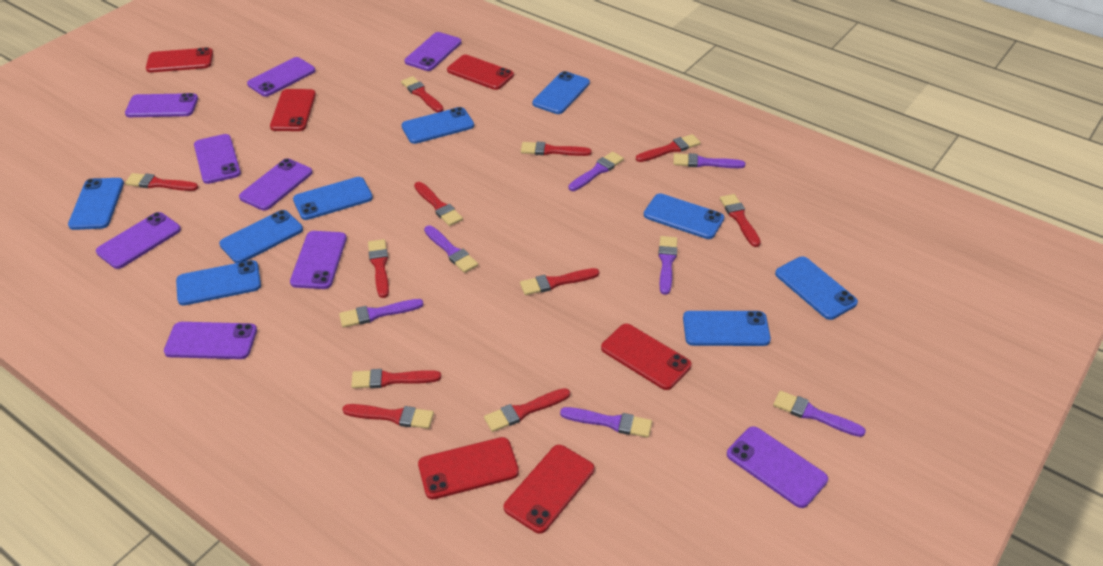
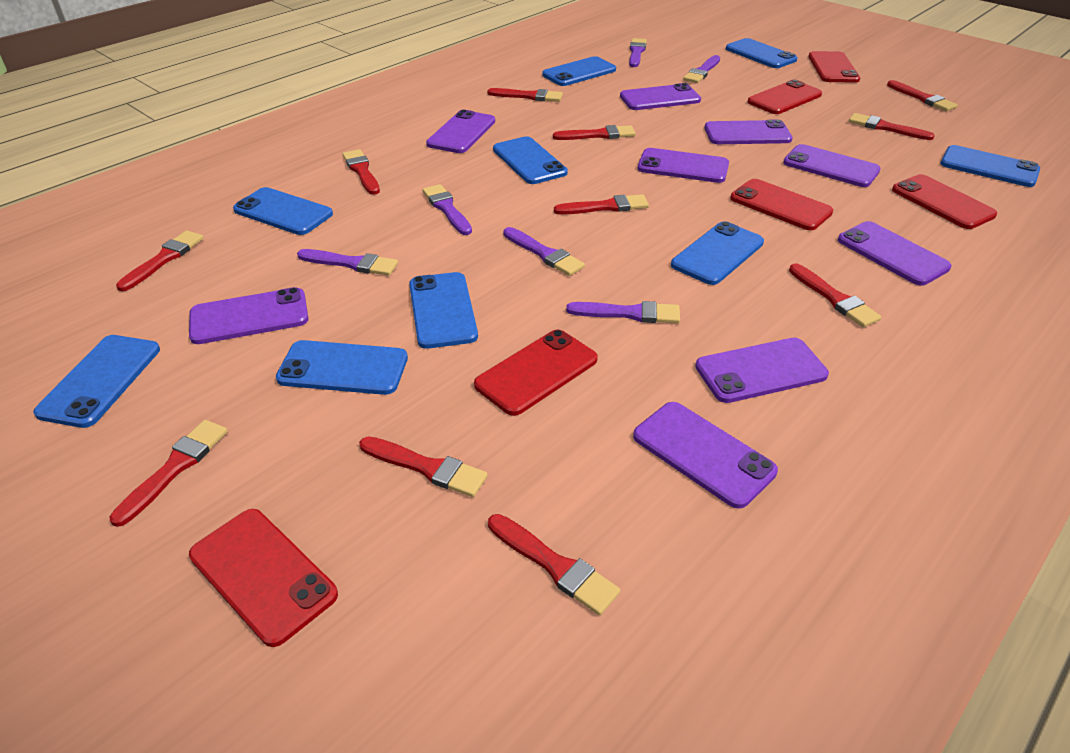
purple brush: [339,299,424,327] [424,226,478,273] [560,407,652,438] [568,152,624,191] [658,236,677,295] [673,153,745,168] [773,391,866,437] = 7 -> [297,249,398,276] [423,184,472,235] [503,227,585,276] [566,301,680,323] [629,38,647,67] [683,55,720,83] = 6

